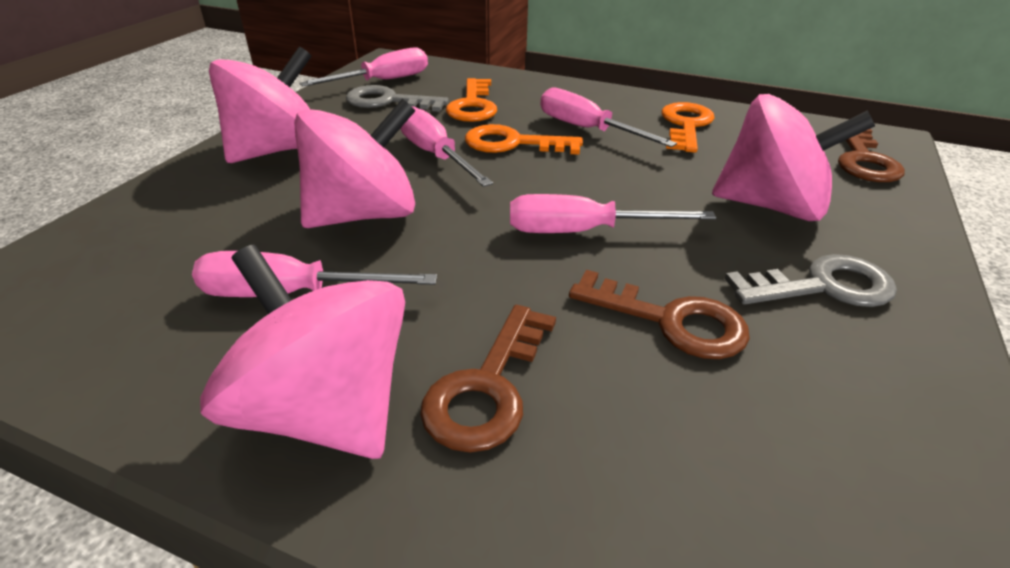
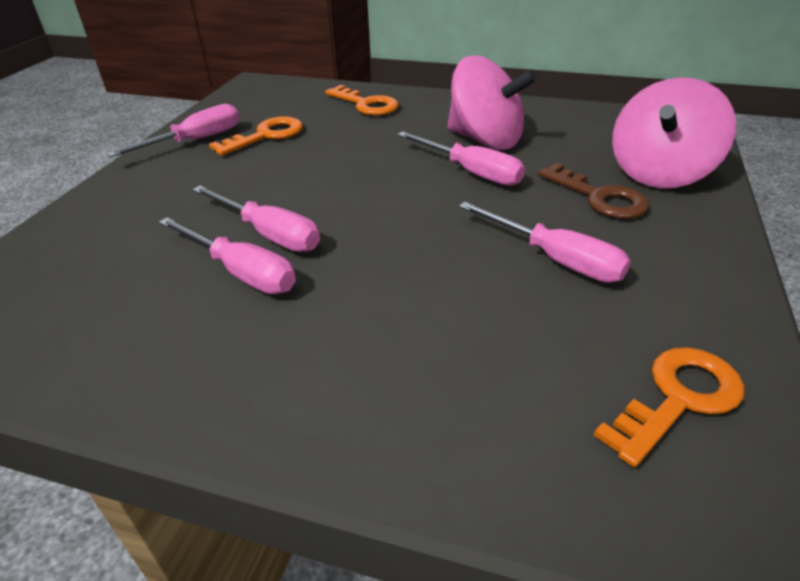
brown key: [420,305,556,453] [569,270,750,359] [838,128,905,182] = 3 -> [538,163,649,219] = 1
grey key: [346,85,449,112] [725,254,897,307] = 2 -> none = 0
pink spinning top: [200,245,405,459] [209,46,312,163] [294,99,415,228] [712,94,875,221] = 4 -> [447,56,537,150] [612,77,736,188] = 2

